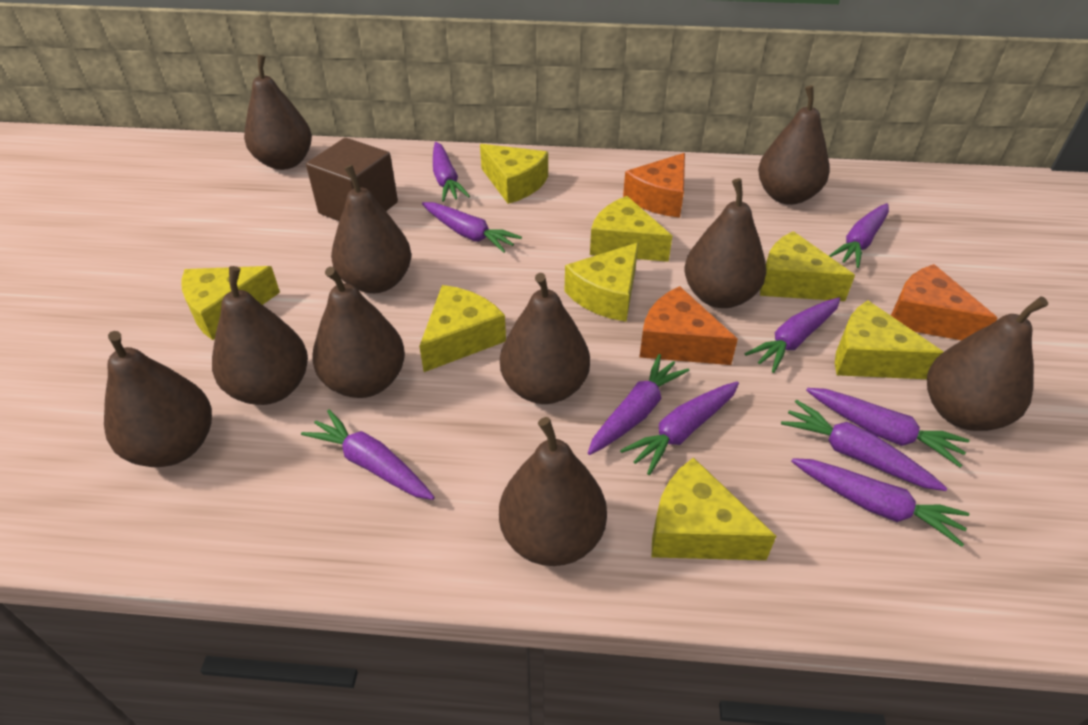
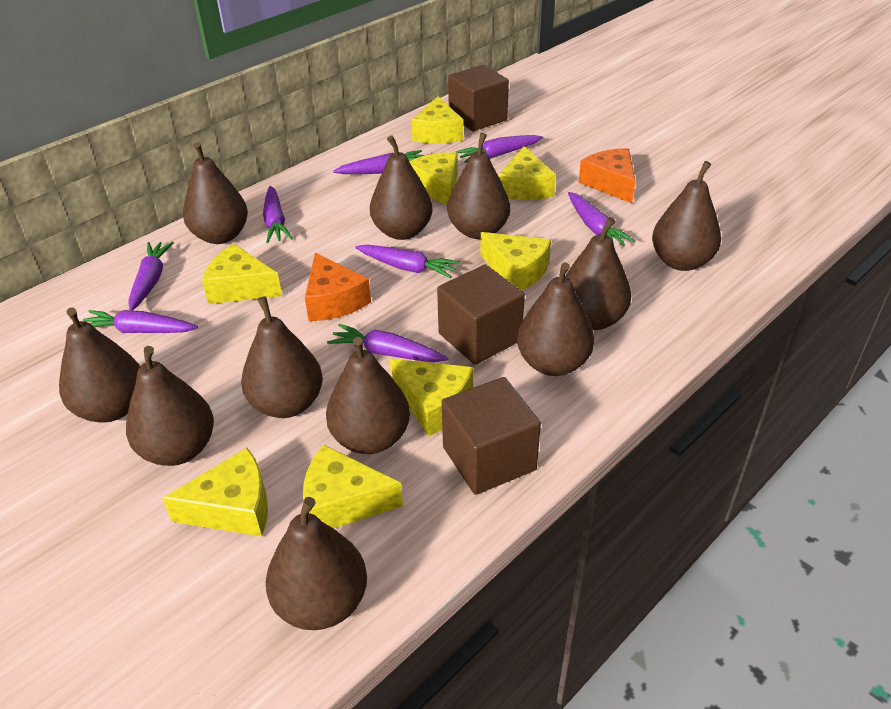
brown cube: [306,138,398,221] = 1 -> [437,264,525,365] [442,377,541,495] [448,65,509,131] = 3
brown pear: [104,331,212,467] [212,266,308,405] [244,55,312,170] [312,267,405,398] [331,165,411,293] [499,417,607,566] [500,273,590,404] [685,178,766,308] [758,85,830,205] [927,296,1048,431] = 10 -> [59,308,140,423] [126,346,214,466] [183,142,248,244] [241,296,323,418] [266,497,367,630] [326,337,410,454] [370,135,433,240] [447,133,510,239] [517,263,594,376] [565,217,631,330] [652,161,721,271] = 11
orange cheese: [623,153,685,218] [640,286,738,365] [891,264,997,341] = 3 -> [305,252,371,321] [578,148,636,203] = 2
purple carrot: [301,410,435,500] [422,202,522,253] [433,142,470,202] [588,354,690,455] [620,381,739,475] [744,298,840,373] [781,400,947,491] [791,458,969,547] [806,388,970,468] [829,203,889,268] = 10 -> [83,310,198,333] [128,242,174,311] [263,186,293,243] [327,324,448,362] [333,150,425,174] [355,244,460,279] [456,135,543,163] [568,192,635,246] = 8

